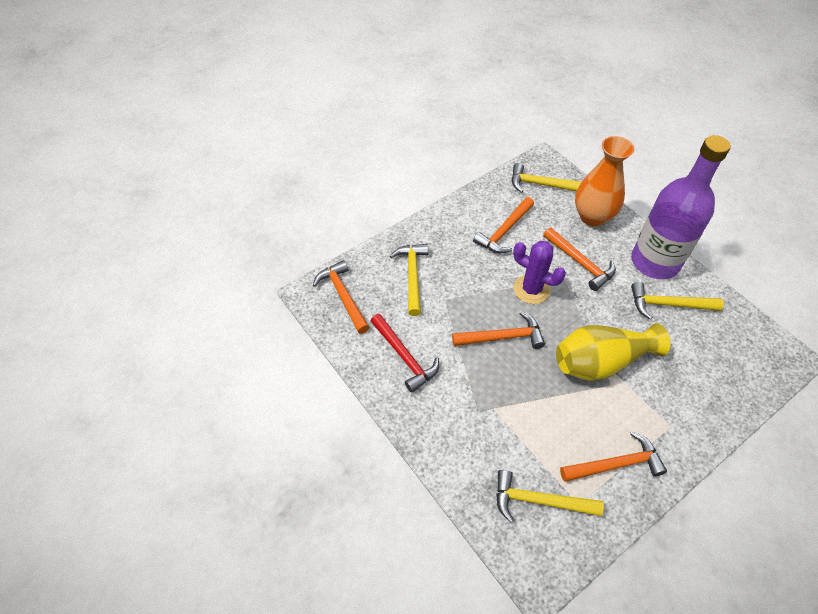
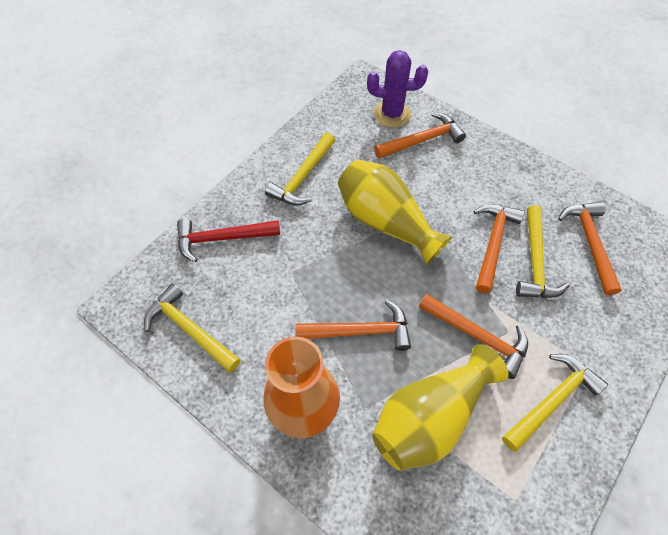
purple bottle: [631,135,731,279] = 1 -> none = 0
yellow vase: [556,323,670,381] = 1 -> [338,160,452,265] [372,344,509,471] = 2

